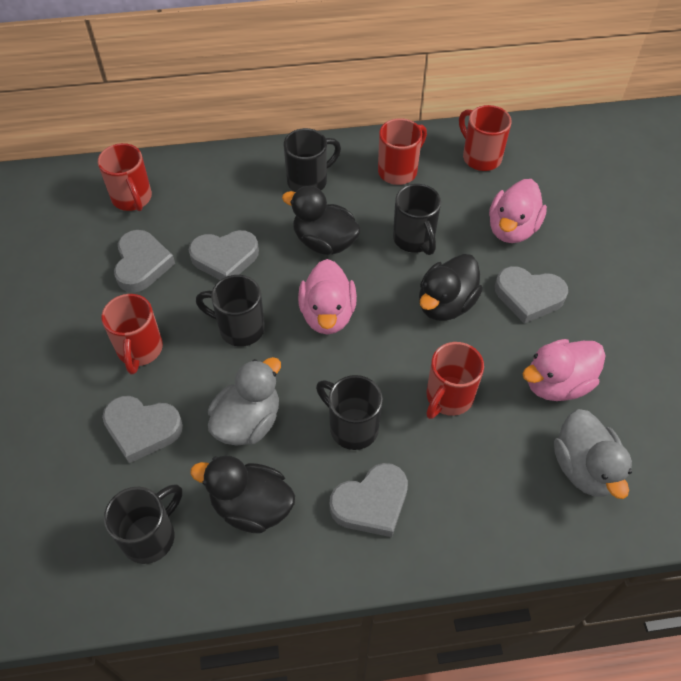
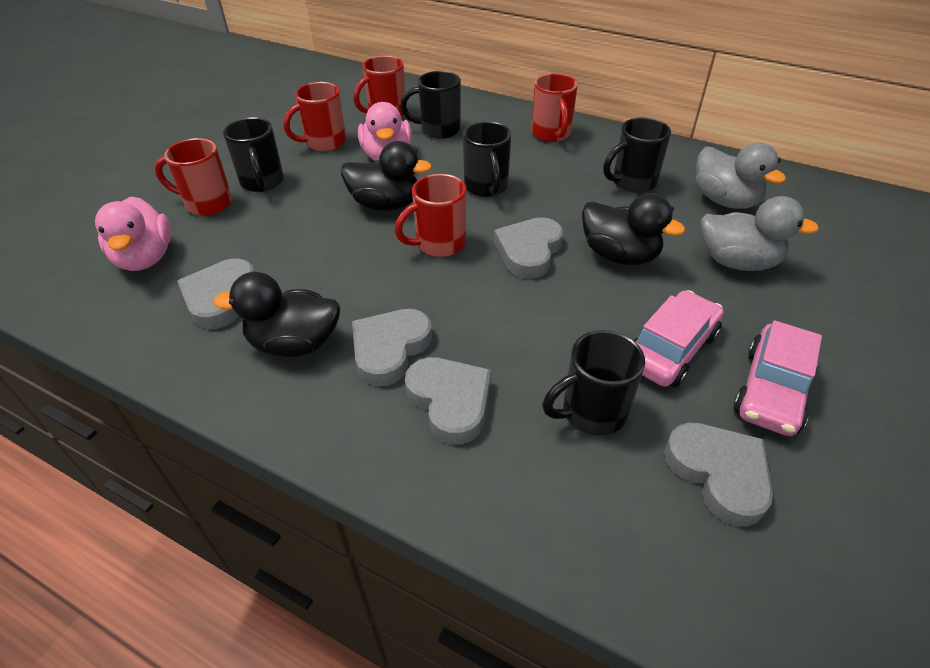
pink car: none = 0 -> [634,290,724,387] [733,320,822,436] = 2
pink duck: [298,259,357,335] [489,179,547,243] [523,339,606,401] = 3 -> [95,196,171,271] [358,102,412,161] = 2

